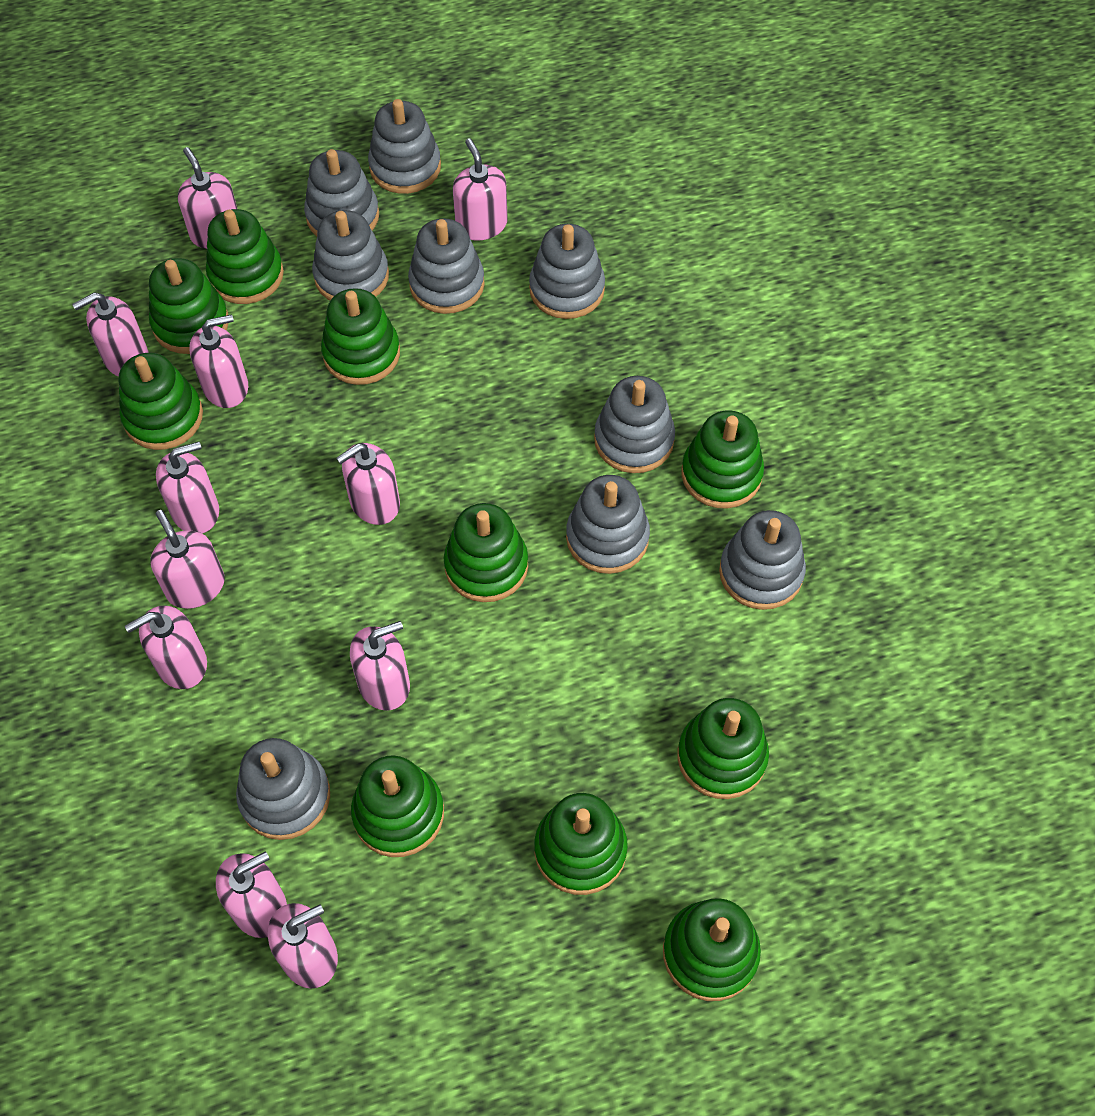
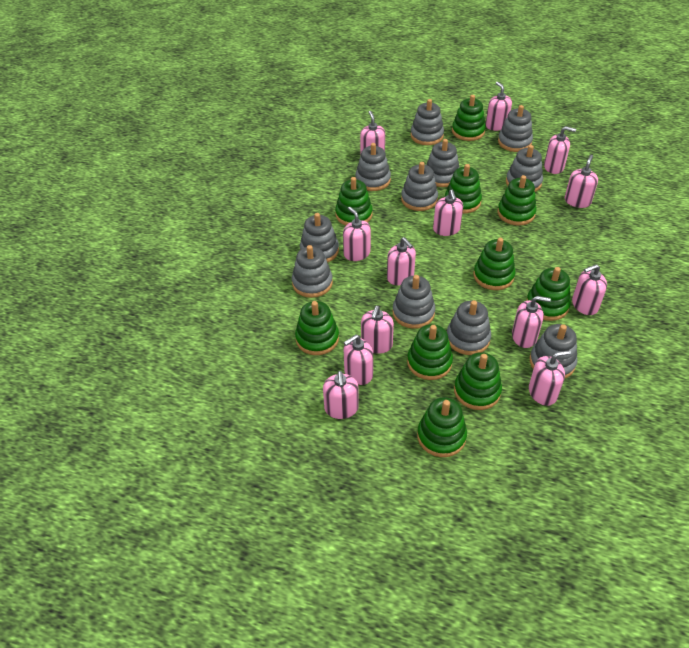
grey stacking toy: [236,738,330,840] [304,149,379,236] [312,210,389,300] [368,99,441,194] [408,219,485,314] [529,224,605,319] [566,475,650,574] [594,376,675,473] [719,510,806,610] = 9 -> [292,245,333,298] [300,213,339,263] [355,143,391,191] [392,275,435,329] [401,162,438,211] [410,99,444,145] [427,139,460,187] [447,300,491,355] [498,105,533,152] [506,145,543,192] [530,324,577,378] = 11
pink soap dispenser: [72,292,149,377] [125,605,207,689] [150,510,225,609] [156,442,219,533] [178,147,237,249] [189,314,248,408] [216,851,287,938] [268,903,338,989] [336,443,400,525] [350,621,410,711] [453,138,508,241] = 11 -> [323,371,359,419] [343,207,371,261] [344,334,373,385] [360,111,385,155] [361,306,394,354] [387,237,416,285] [433,190,463,236] [486,82,512,131] [512,296,551,348] [529,350,571,406] [544,126,576,174] [565,155,598,208] [572,264,607,315] = 13

